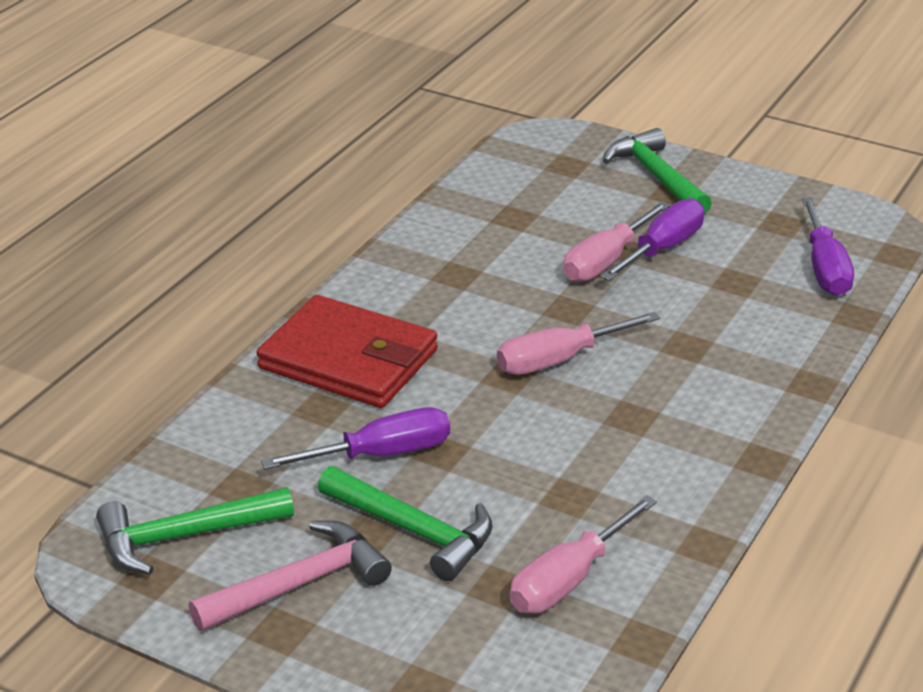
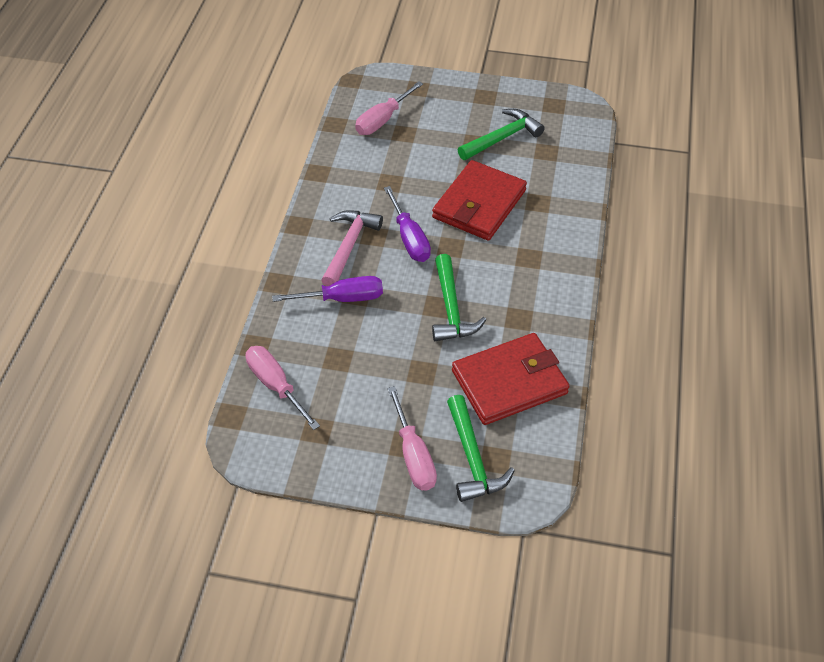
purple screwdriver: [261,407,450,470] [600,198,704,281] [802,197,854,296] = 3 -> [272,276,383,302] [384,186,431,262] = 2
red wallet: [257,295,438,408] = 1 -> [432,160,527,241] [452,333,569,425] = 2

